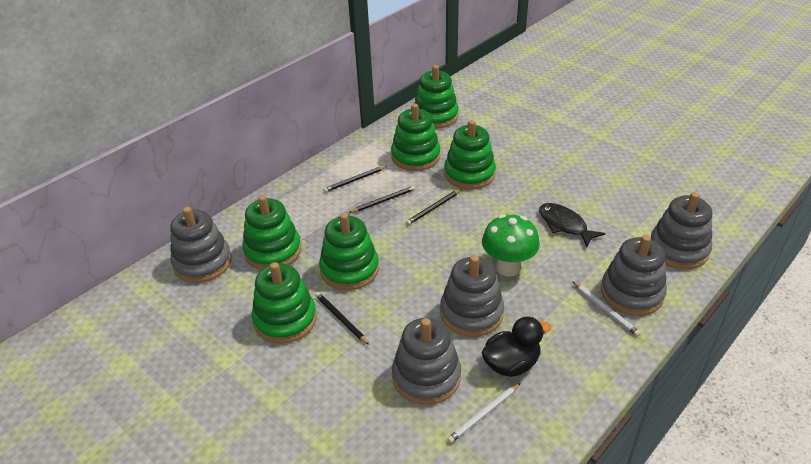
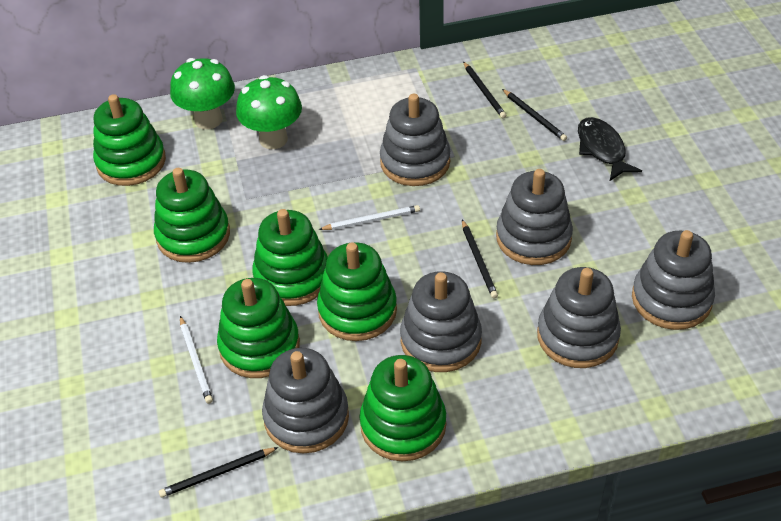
black duck: [482,317,551,377] = 1 -> none = 0
green mushroom: [482,214,540,277] = 1 -> [170,58,235,129] [236,75,302,149] = 2
grey stacking toy: [170,207,232,283] [392,318,461,405] [440,255,504,337] [601,235,667,316] [651,192,712,269] = 5 -> [262,348,349,454] [380,94,450,186] [400,271,482,372] [496,169,573,265] [537,267,621,368] [632,230,715,330] = 6

